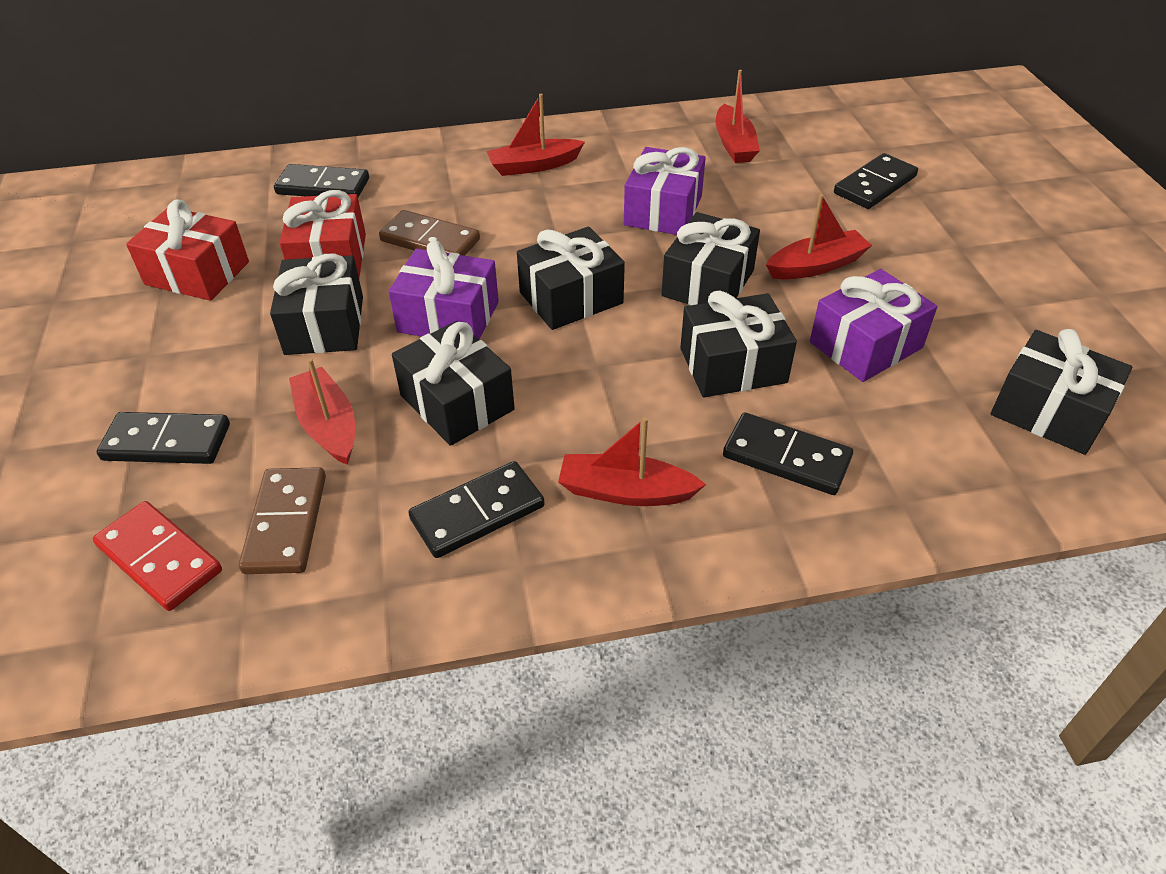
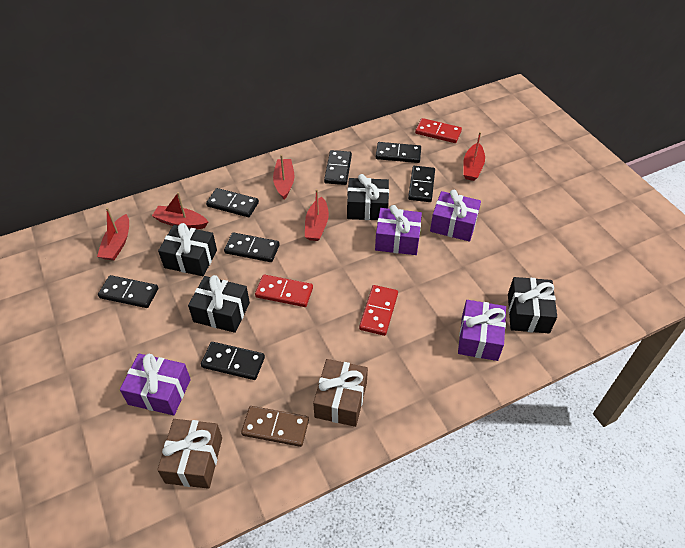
black domino: [97,412,230,464] [274,164,369,198] [408,461,544,558] [723,413,853,495] [834,153,918,209] = 5 -> [98,275,158,308] [201,342,265,380] [206,188,259,217] [224,232,280,262] [324,150,352,185] [376,142,421,163] [408,166,435,202] = 7
black gift: [270,253,363,355] [392,321,515,446] [517,227,625,330] [661,212,760,305] [680,291,797,397] [991,329,1132,455] = 6 -> [158,223,217,276] [188,275,250,333] [347,174,389,220] [508,277,557,333] = 4
brown domino: [239,467,326,574] [379,210,480,256] = 2 -> [241,406,309,447] = 1
brown gift: none = 0 -> [157,419,222,489] [313,359,368,427] = 2
purple gift: [389,241,499,340] [624,147,706,235] [810,269,937,382] = 3 -> [120,353,191,415] [375,205,422,255] [430,190,481,242] [458,300,506,361] = 4
red domino: [93,501,222,611] = 1 -> [255,274,313,307] [359,285,398,336] [415,118,462,143] = 3
red gift: [126,199,249,301] [279,190,366,277] = 2 -> none = 0

